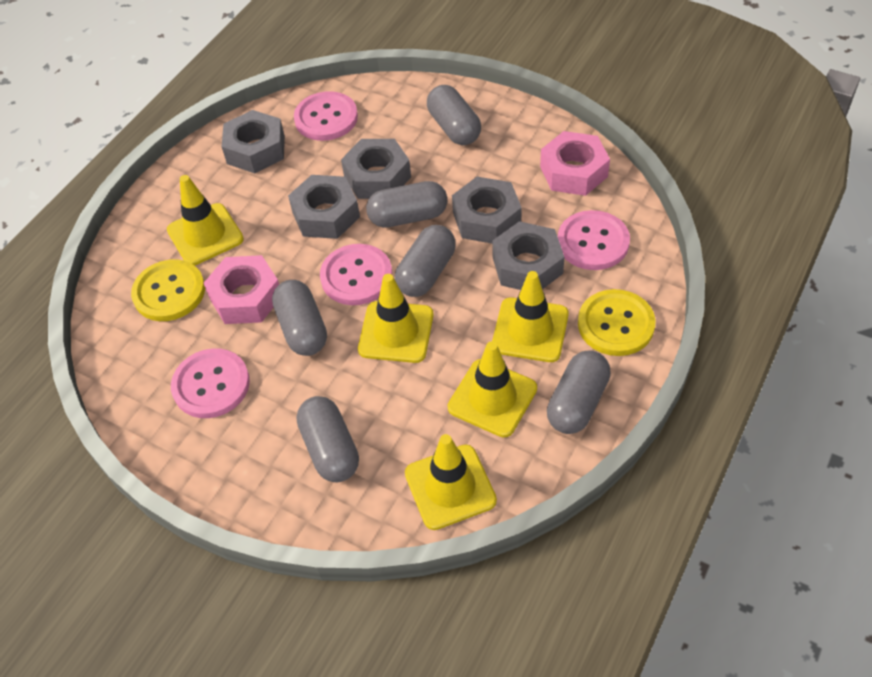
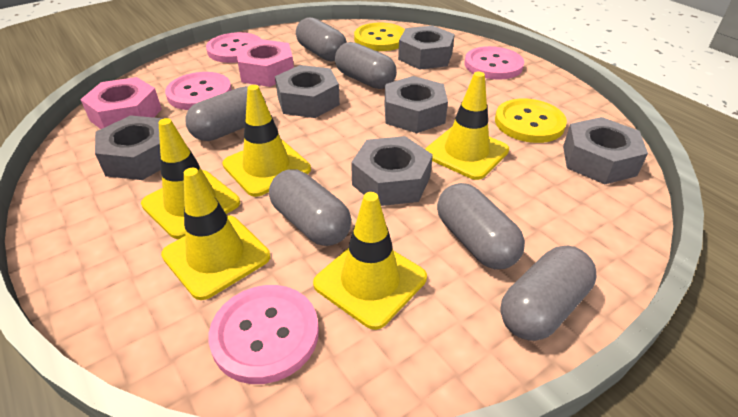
grey nut: [222,110,285,173] [288,175,360,239] [341,139,411,199] [452,177,522,244] [492,221,564,290] = 5 -> [95,115,164,180] [275,65,340,118] [351,136,433,206] [384,76,448,133] [398,26,455,70] [563,117,648,184] = 6

